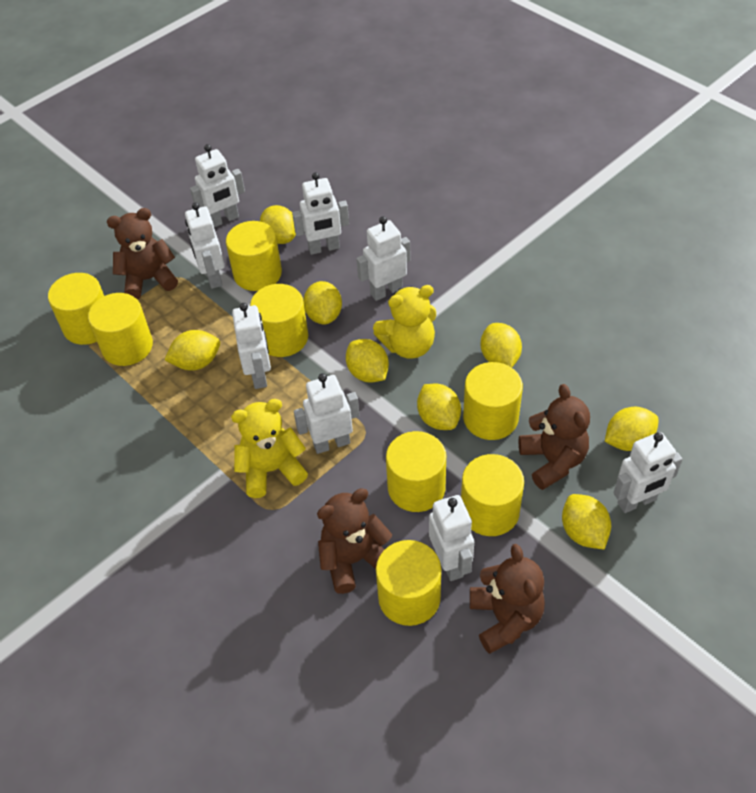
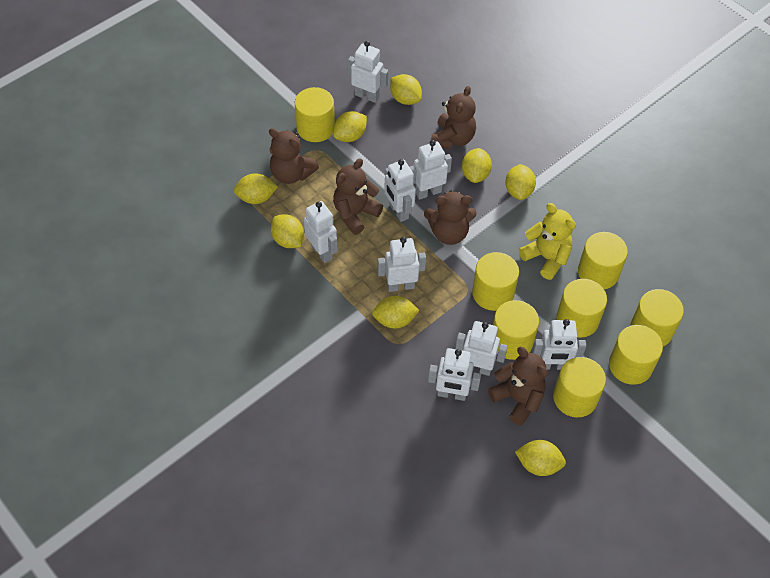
brown teddy bear: [107,208,178,300] [317,488,392,594] [470,544,545,654] [519,384,590,490] = 4 -> [269,128,319,184] [333,159,383,235] [424,190,476,245] [431,86,476,149] [488,347,548,425] = 5
yellow teddy bear: [231,399,308,498] [373,285,436,359] = 2 -> [519,203,576,280] = 1

